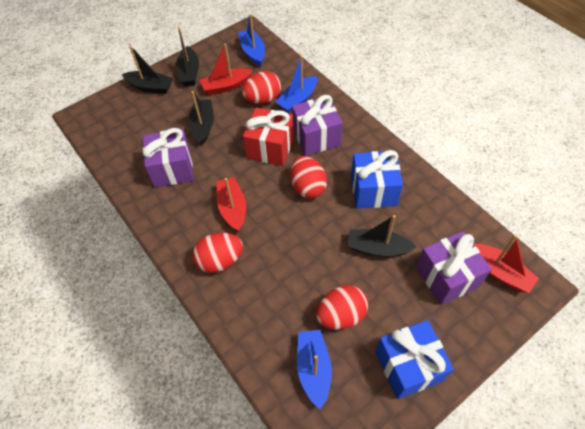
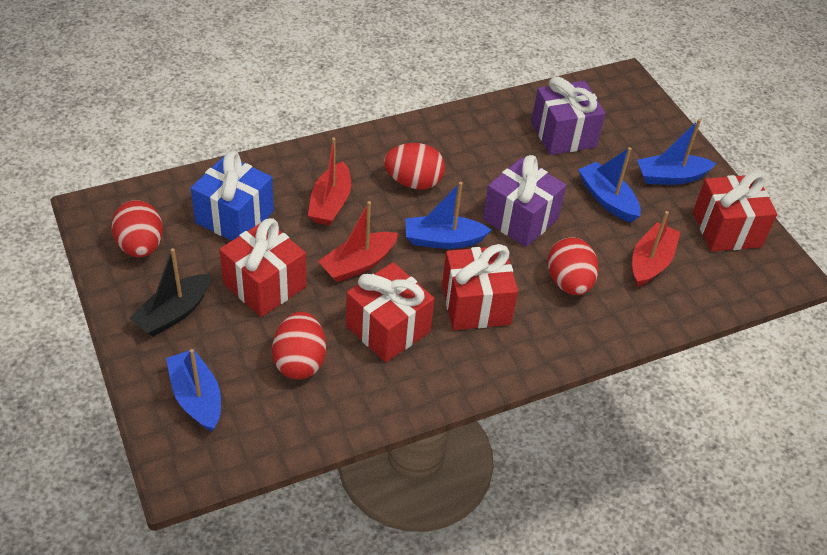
black boat: [122,45,173,94] [176,27,199,86] [189,91,214,145] [347,215,416,257] = 4 -> [130,248,211,337] = 1
blue boat: [238,14,265,67] [275,55,317,113] [297,330,332,409] = 3 -> [166,349,221,432] [406,182,491,249] [578,147,641,222] [637,119,716,185] = 4
blue gift: [351,150,403,209] [375,320,454,399] = 2 -> [191,151,274,241] = 1
purple gift: [142,128,194,187] [292,95,343,156] [416,231,492,305] = 3 -> [483,155,566,247] [531,77,605,155] = 2
red gift: [243,108,294,166] = 1 -> [219,218,307,317] [346,262,435,362] [442,244,518,330] [693,172,777,252] = 4

